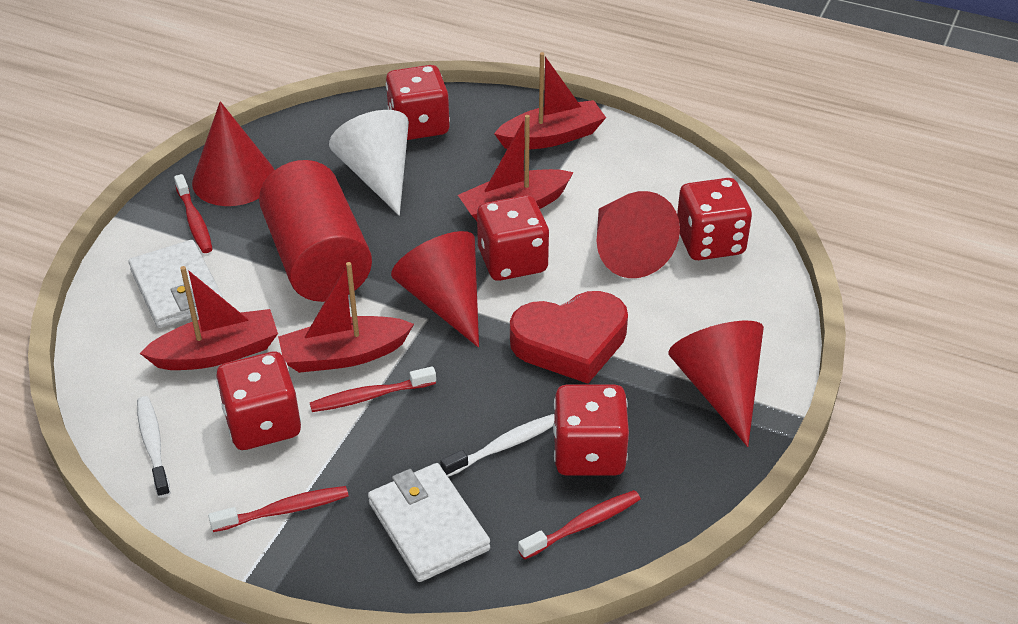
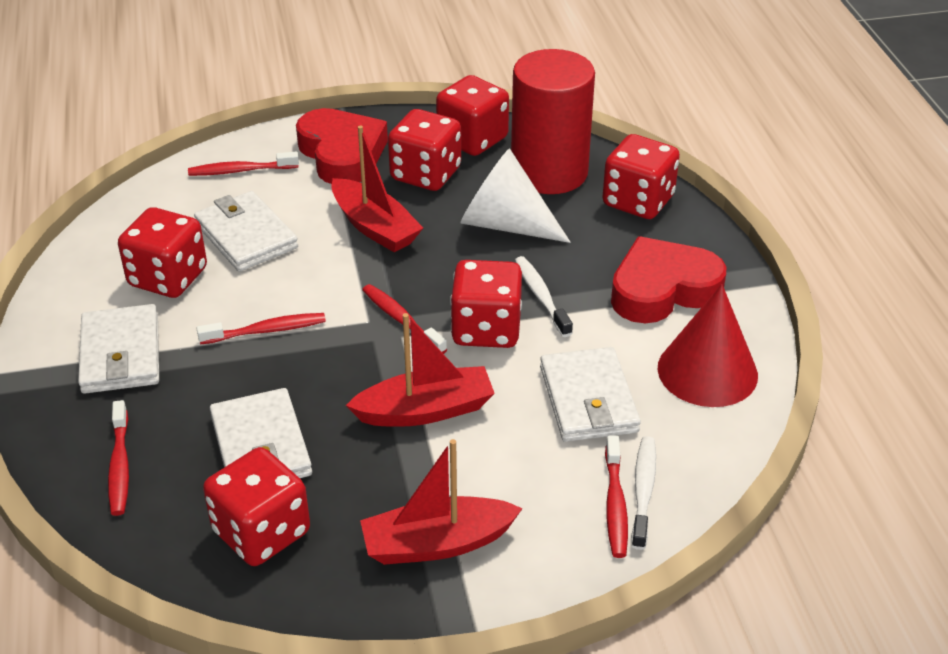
red boat: [140,266,278,370] [278,262,414,373] [458,115,574,221] [494,52,606,150] = 4 -> [331,125,423,252] [346,313,495,427] [360,439,523,565] = 3
red cone: [192,101,274,206] [391,231,479,348] [597,191,680,278] [668,321,764,447] = 4 -> [657,284,758,407] = 1
red dice: [216,352,301,450] [386,65,450,140] [477,195,549,281] [553,385,629,476] [677,178,752,260] = 5 -> [118,207,207,298] [203,447,310,566] [388,109,461,191] [436,75,509,156] [450,260,522,348] [602,134,680,219] = 6
red heart: [510,291,628,384] = 1 -> [296,108,388,184] [611,236,726,323] = 2
red toothbrush: [174,174,213,253] [208,486,349,532] [310,366,436,412] [518,490,641,560] = 4 -> [108,400,129,516] [188,152,299,176] [197,313,326,344] [362,284,447,354] [605,435,628,558] = 5
white wallet: [128,240,223,328] [368,463,490,582] = 2 -> [78,304,159,394] [194,191,298,272] [210,388,312,478] [540,347,641,442] = 4

